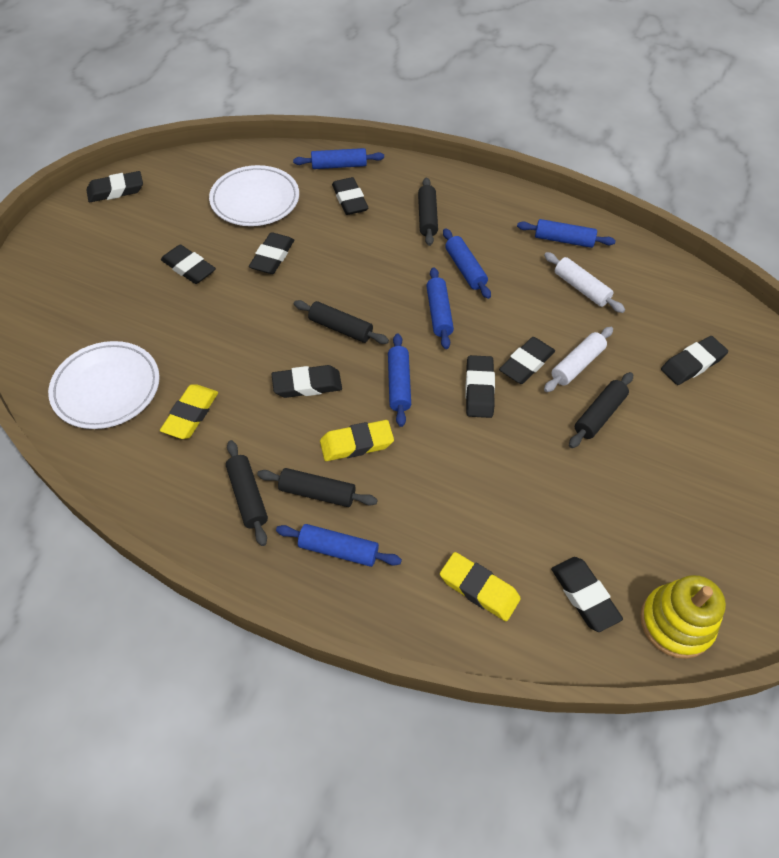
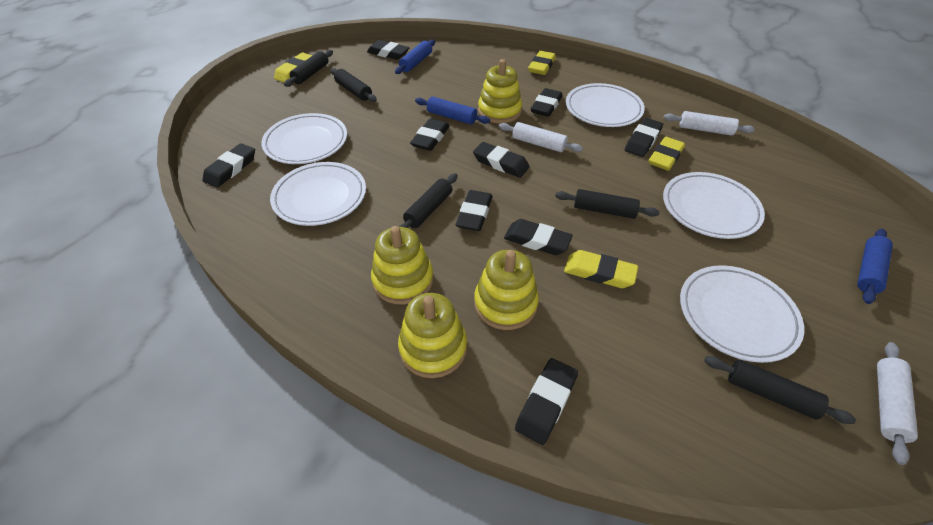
blue rolling pin: [276,524,402,567] [293,148,384,169] [388,334,411,427] [426,267,454,349] [443,228,491,299] [517,219,616,248] = 6 -> [395,40,435,74] [415,97,490,124] [857,229,893,304] = 3
white plate: [48,341,160,429] [209,165,299,226] = 2 -> [261,113,347,164] [270,162,366,226] [566,83,645,127] [663,172,765,239] [680,265,804,363] = 5
white rolling pin: [544,252,625,313] [544,327,613,392] = 2 -> [499,122,583,152] [664,111,755,136] [877,342,918,465] = 3
yellow eraser: [160,384,218,439] [320,420,394,461] [440,552,521,621] = 3 -> [274,53,313,82] [528,51,556,75] [564,250,638,288] [649,137,685,171] = 4
yellow stacking toy: [640,575,726,659] = 1 -> [371,226,434,304] [398,293,467,378] [474,250,539,330] [478,59,522,124] = 4

